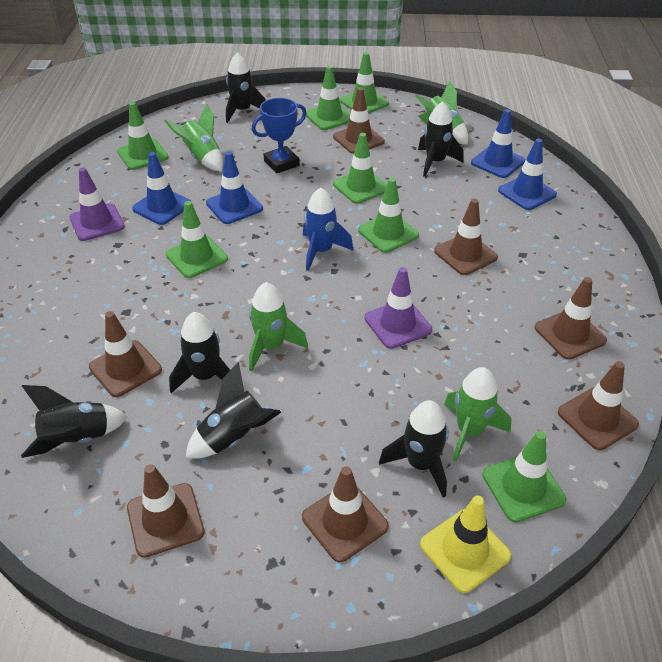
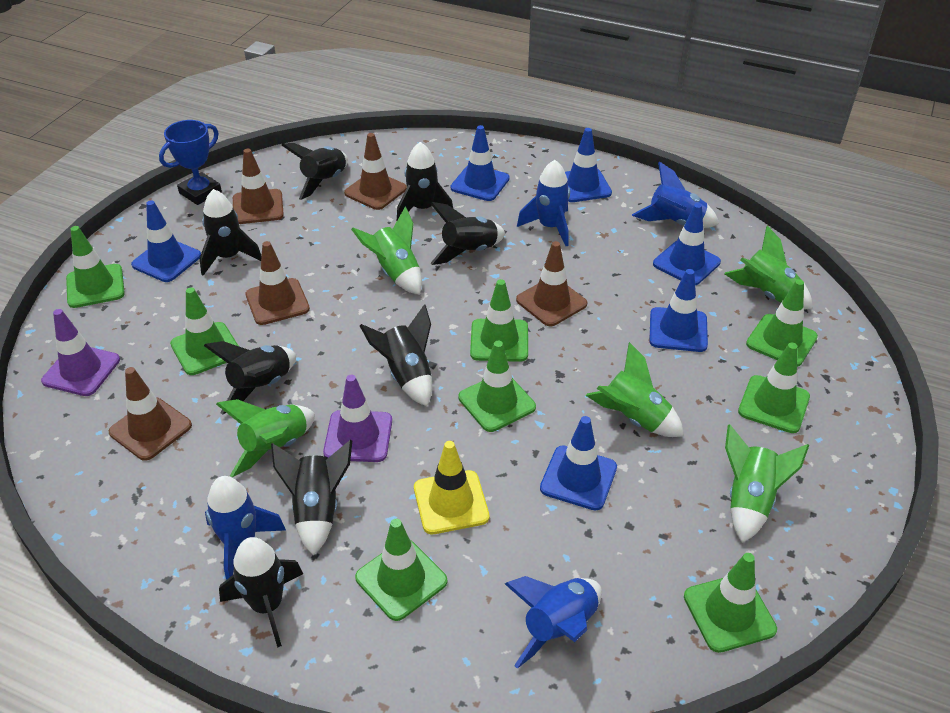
black rocket: [21,385,127,458] [169,312,230,393] [186,362,281,459] [226,53,266,123] [379,400,449,497] [418,101,464,177] = 6 -> [200,189,261,276] [204,341,296,414] [219,537,303,648] [271,440,352,556] [282,143,348,200] [360,304,432,406] [396,142,453,222] [430,202,505,265] = 8
blue rocket: [303,188,354,271] = 1 -> [205,476,286,580] [505,576,602,669] [517,160,570,246] [632,162,719,228] = 4
blue traffic cone: [132,152,191,225] [206,151,263,224] [471,109,525,178] [498,139,557,210] = 4 -> [131,200,201,282] [451,125,510,201] [540,416,617,511] [565,128,612,202] [649,269,708,352] [653,203,721,285] = 6
brown traffic cone: [89,311,162,397] [127,464,205,558] [302,466,389,562] [333,87,385,154] [434,198,498,275] [535,277,607,360] [558,361,639,450] = 7 -> [109,367,192,461] [233,149,284,224] [246,241,310,325] [344,133,407,210] [516,241,587,326] = 5
green rocket: [164,104,223,171] [249,282,308,371] [415,81,468,144] [444,367,511,462] = 4 -> [216,399,315,477] [351,207,422,295] [586,342,684,437] [724,226,813,309] [725,424,809,543] = 5
green traffic cone: [117,102,169,170] [166,201,228,278] [306,66,350,130] [333,133,387,204] [340,52,389,114] [358,178,419,253] [482,431,566,522] = 7 -> [66,226,125,308] [170,288,238,375] [355,519,447,621] [458,341,536,432] [470,279,528,362] [684,553,777,653] [738,343,810,433] [746,279,818,367] = 8

